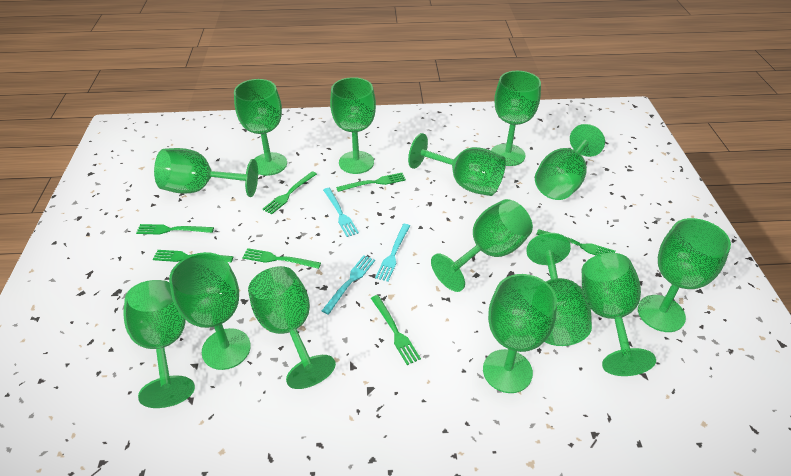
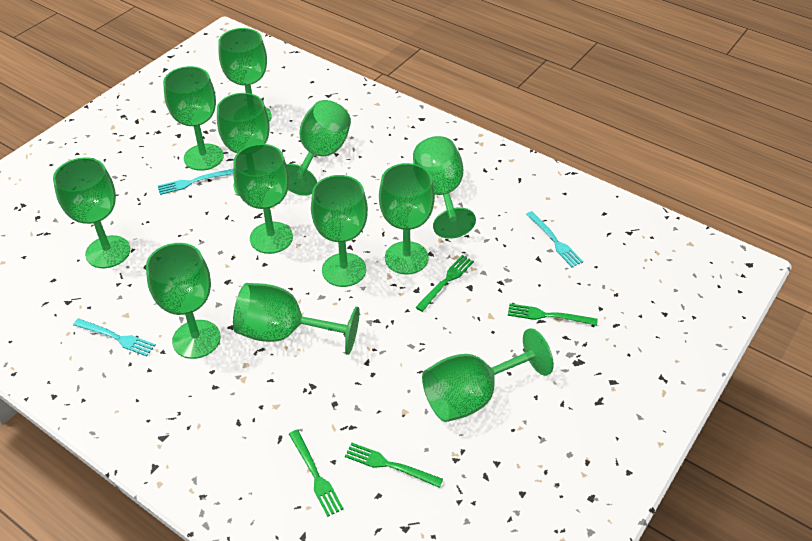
green fork: [136,224,214,235] [153,250,233,262] [242,248,321,269] [262,171,317,214] [336,173,406,192] [371,295,421,365] [536,229,615,255] = 7 -> [289,430,344,517] [345,443,443,488] [415,255,474,312] [508,304,598,326] = 4
green goblet: [123,280,195,408] [154,148,258,197] [169,252,251,370] [234,79,287,176] [248,266,336,389] [330,77,376,174] [408,133,506,196] [431,199,533,292] [483,274,557,393] [491,71,541,166] [526,233,592,346] [535,124,605,200] [582,253,656,376] [638,218,731,332] = 14 -> [53,157,130,268] [146,243,221,359] [163,66,224,171] [217,93,270,195] [218,28,272,122] [233,144,293,254] [233,283,360,355] [286,100,351,196] [311,175,368,287] [379,163,435,275] [413,136,476,239] [422,328,554,422] = 12

